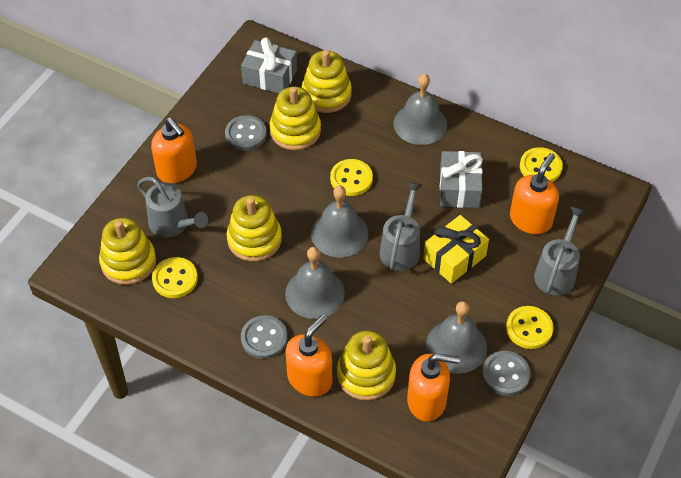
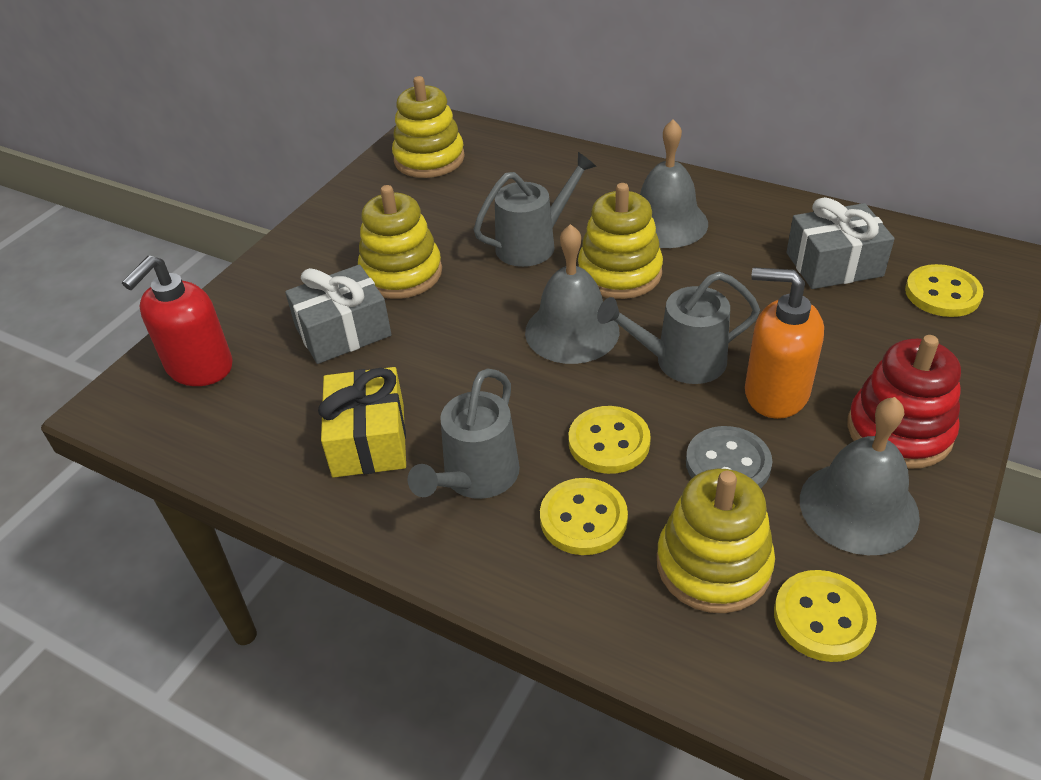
grey bell: [285,247,345,319] [311,186,368,257] [394,74,447,145] [426,301,487,374] = 4 -> [525,224,619,364] [640,119,708,248] [800,397,920,555] = 3
grey button: [225,115,267,151] [241,315,288,359] [482,351,531,396] = 3 -> [686,426,772,488] = 1
orange soap dispenser: [151,117,197,183] [286,315,332,397] [407,353,460,421] [510,153,559,234] = 4 -> [745,267,824,419] = 1
red soap dispenser: none = 0 -> [122,256,233,386] = 1
red stacking toy: none = 0 -> [847,335,961,469] = 1
yellow stacking toy: [99,218,156,285] [227,195,282,262] [270,87,321,150] [301,50,352,113] [337,331,396,401] = 5 -> [358,185,442,299] [392,76,465,178] [578,183,663,299] [657,469,775,613] = 4

